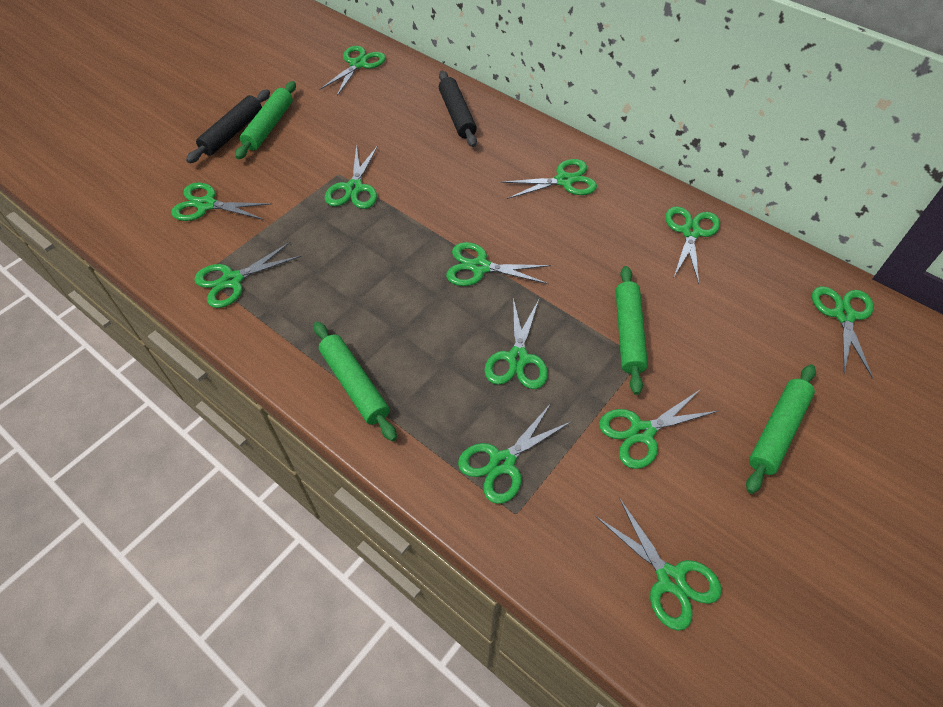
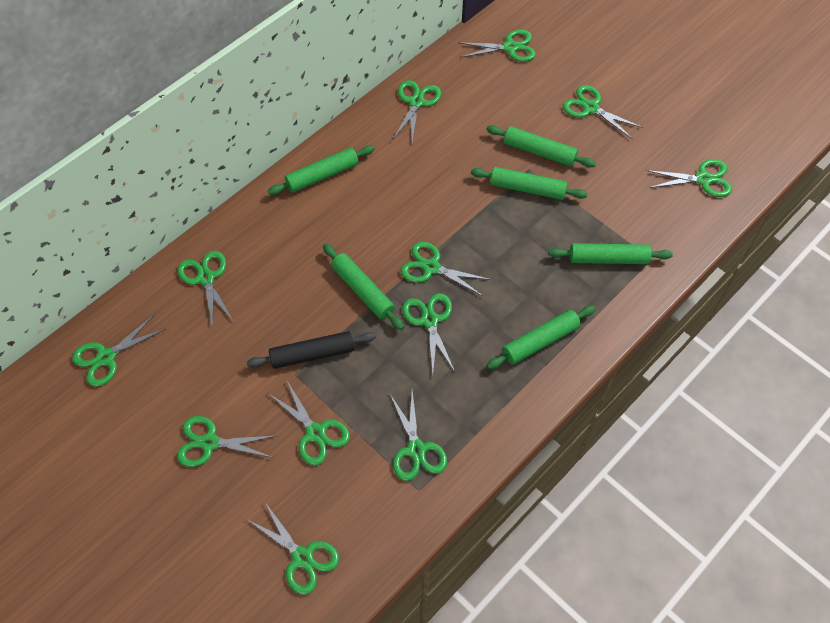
black rolling pin: [186,90,270,163] [439,71,477,147] = 2 -> [247,331,376,369] = 1
green rolling pin: [235,81,296,159] [314,322,397,442] [616,266,648,395] [746,364,816,494] = 4 -> [268,145,375,195] [323,244,404,330] [471,167,587,200] [486,125,596,168] [487,306,595,369] [548,243,673,264] = 6

